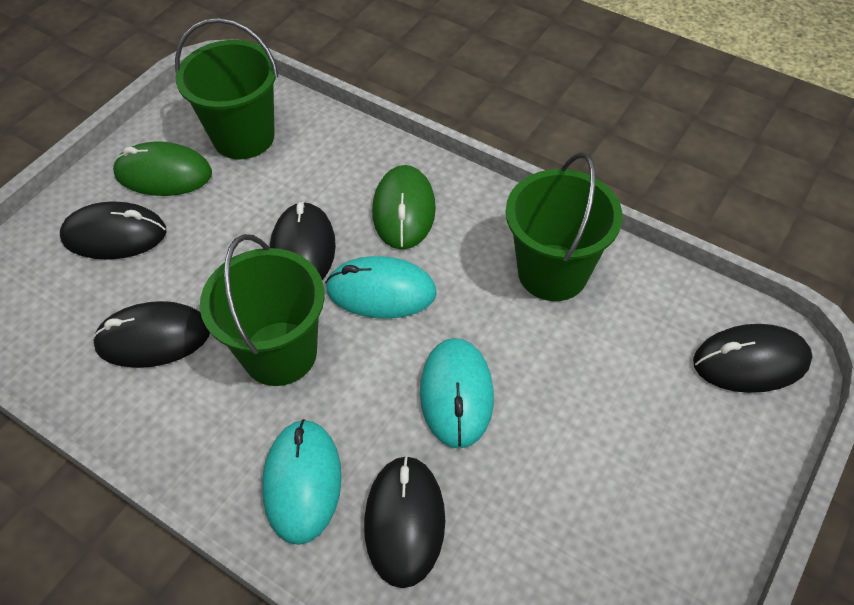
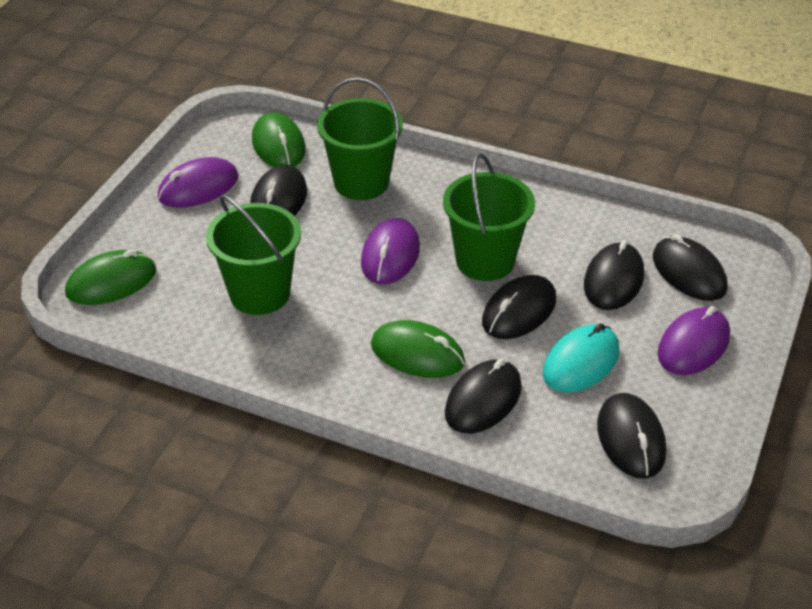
black mouse: [60,201,166,260] [92,301,210,368] [270,201,336,280] [364,456,445,588] [693,324,813,393] = 5 -> [250,165,307,216] [445,359,522,433] [482,275,556,339] [584,240,644,310] [597,393,666,479] [653,234,728,301] = 6
green mouse: [113,142,212,196] [372,165,436,249] = 2 -> [65,249,156,305] [252,112,306,167] [371,320,465,378] = 3
purple mouse: none = 0 -> [158,157,238,208] [361,218,420,284] [658,306,730,375] = 3
turquoise mouse: [262,419,342,545] [325,256,437,319] [420,338,494,449] = 3 -> [543,323,620,393] = 1

